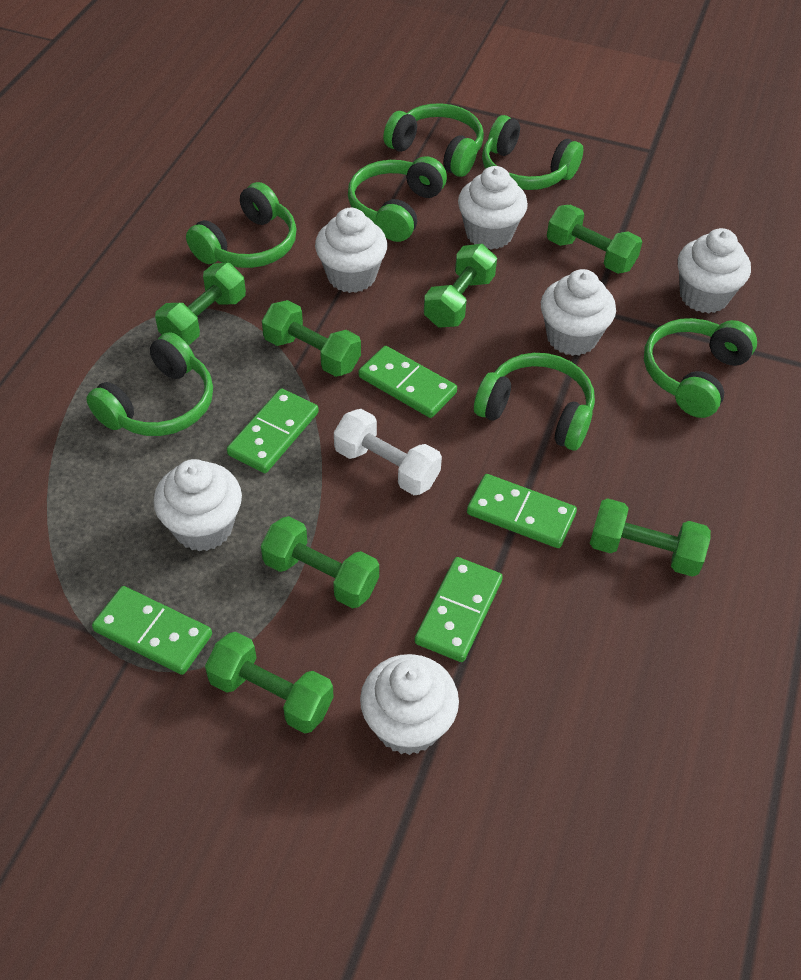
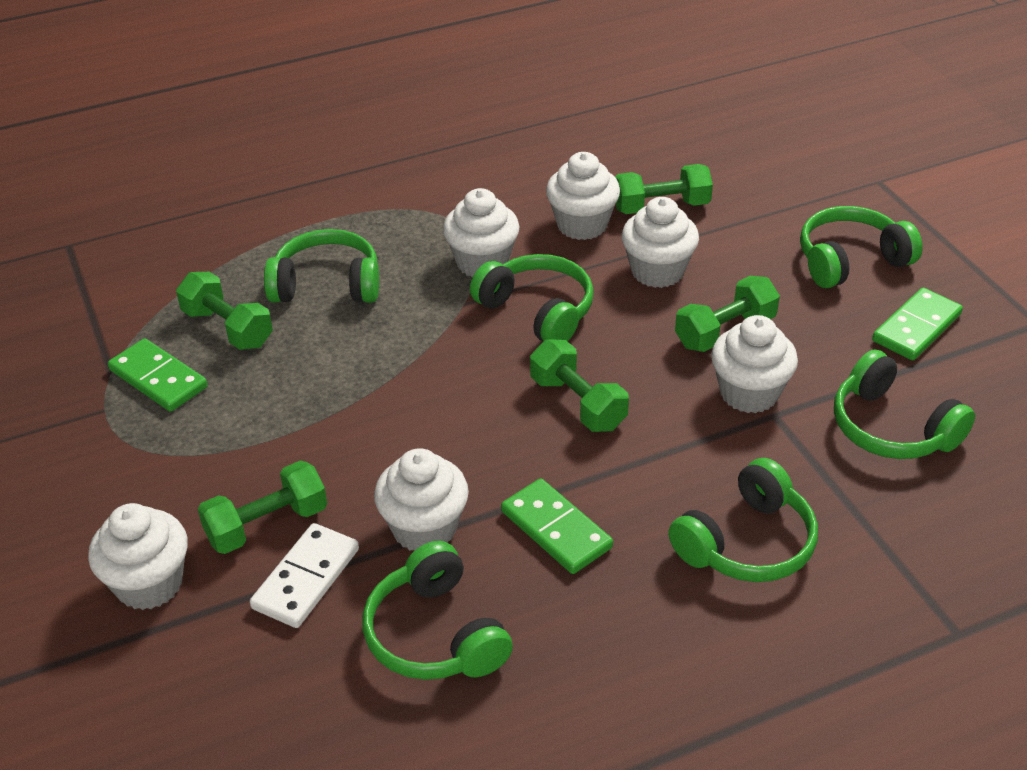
green domino: [92,586,212,675] [227,388,319,473] [359,346,457,418] [415,557,503,662] [467,474,577,548] = 5 -> [108,338,208,412] [501,478,613,574] [872,288,963,360] = 3
green dumbbell: [155,263,246,345] [205,632,334,734] [261,516,379,609] [262,300,361,377] [424,244,497,328] [547,204,642,274] [590,498,711,577] = 7 -> [176,272,273,350] [198,461,327,554] [530,339,629,432] [615,164,713,214] [675,276,780,352] = 5
green headphones: [86,332,213,436] [186,182,297,268] [348,156,447,242] [383,103,484,177] [474,353,595,451] [482,115,583,190] [644,318,757,418] = 7 -> [264,229,379,303] [363,541,513,680] [470,254,594,341] [668,458,818,582] [800,206,923,288] [834,349,975,459] = 6
white domino: none = 0 -> [250,523,359,628] = 1
white dumbbell: [334,409,442,495] = 1 -> none = 0

